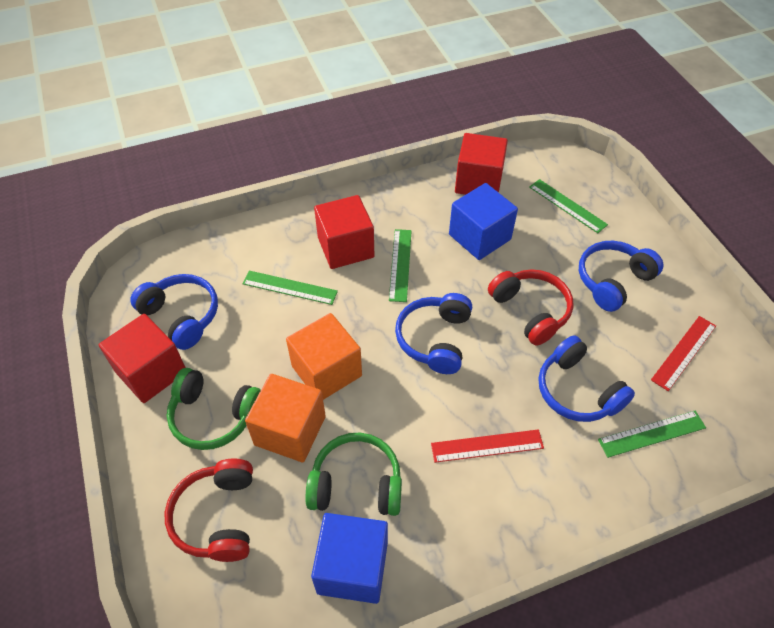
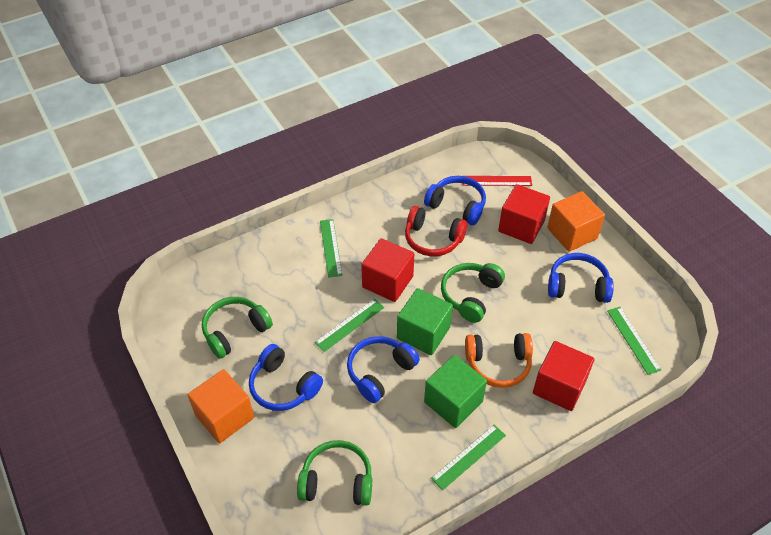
blue cube: [311,513,388,604] [449,183,518,260] = 2 -> none = 0
green cube: none = 0 -> [397,288,453,355] [424,355,487,428] = 2
green headphones: [167,368,261,450] [305,433,402,516] = 2 -> [202,297,273,359] [297,440,372,506] [441,263,505,323] = 3
orange headphones: none = 0 -> [465,333,533,388] = 1
red headphones: [165,459,253,562] [488,269,573,346] = 2 -> [405,206,468,256] = 1
red ruler: [431,429,544,463] [651,316,716,391] = 2 -> [463,176,532,186] = 1

